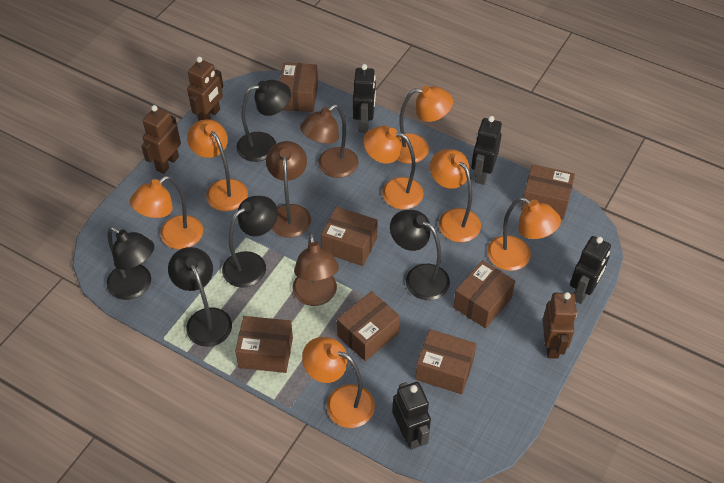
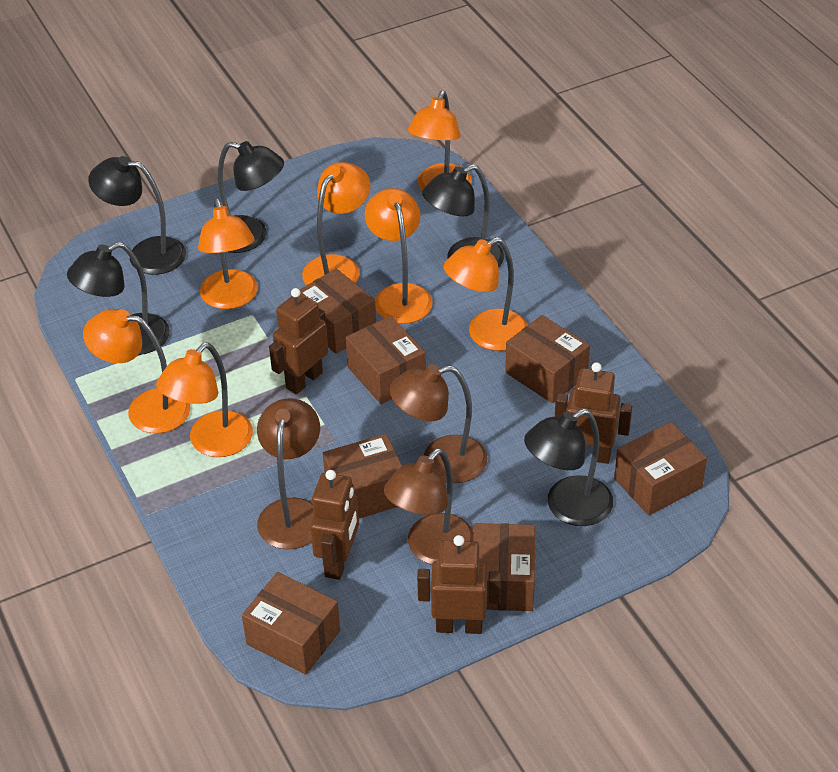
black robot: [353,64,376,133] [392,382,431,450] [471,116,502,185] [570,236,611,304] = 4 -> none = 0
brown robot: [141,105,181,174] [187,57,223,121] [543,292,577,359] = 3 -> [269,288,328,394] [310,470,359,580] [417,535,501,634] [555,362,632,464] = 4

